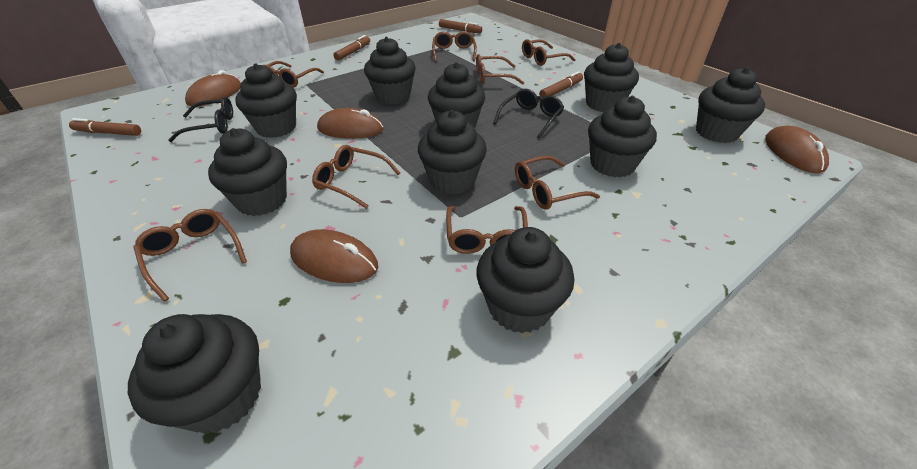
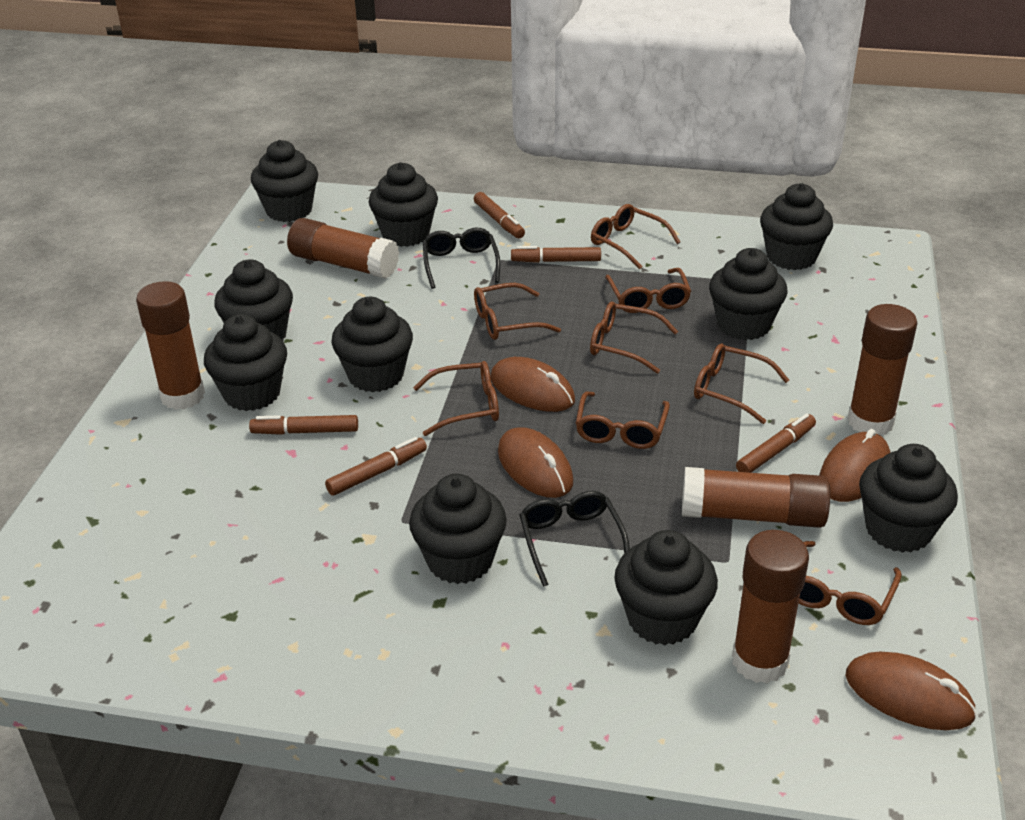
brown glue stick: none = 0 -> [136,281,205,410] [287,218,399,279] [682,467,830,528] [732,530,809,683] [847,304,917,435] = 5
brown marker: [69,118,141,136] [333,35,370,61] [439,19,482,33] [539,71,583,97] = 4 -> [249,415,358,435] [325,437,427,495] [474,192,525,238] [511,246,601,263] [736,413,816,473] = 5

